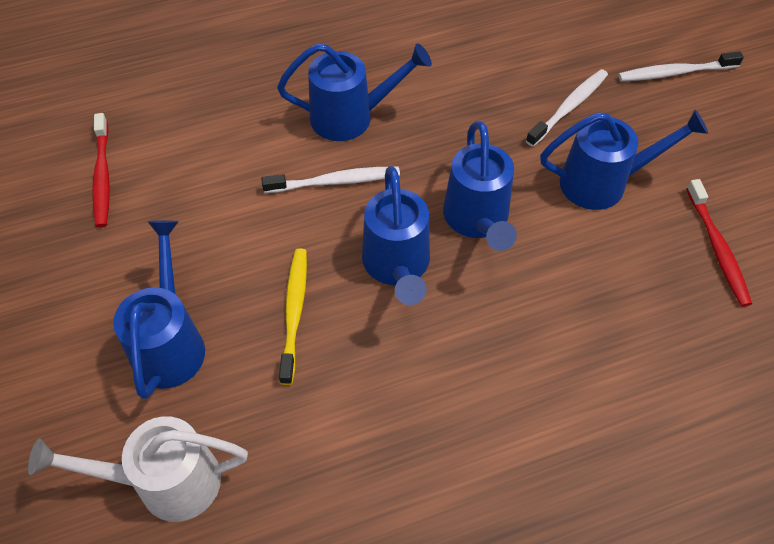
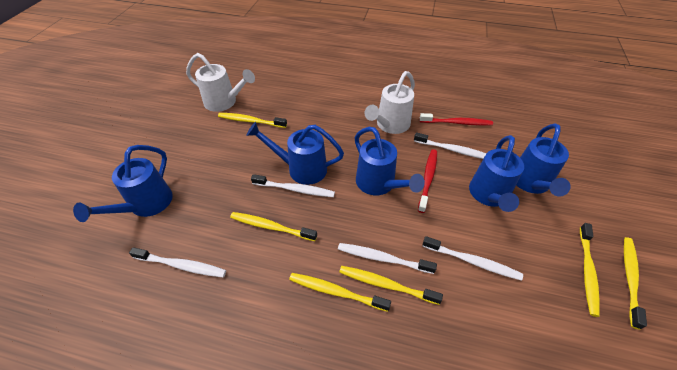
white toothbrush: [261,167,400,193] [526,69,608,147] [618,51,744,81] = 3 -> [129,247,226,277] [251,174,335,197] [338,243,437,274] [414,132,486,159] [422,236,523,281] = 5
white watering can: [28,416,248,522] = 1 -> [186,53,255,112] [365,71,415,134] = 2
yellow toothbrush: [279,248,307,385] = 1 -> [218,113,287,128] [230,212,317,241] [289,273,391,312] [339,266,443,305] [580,223,600,317] [624,237,647,330] = 6

